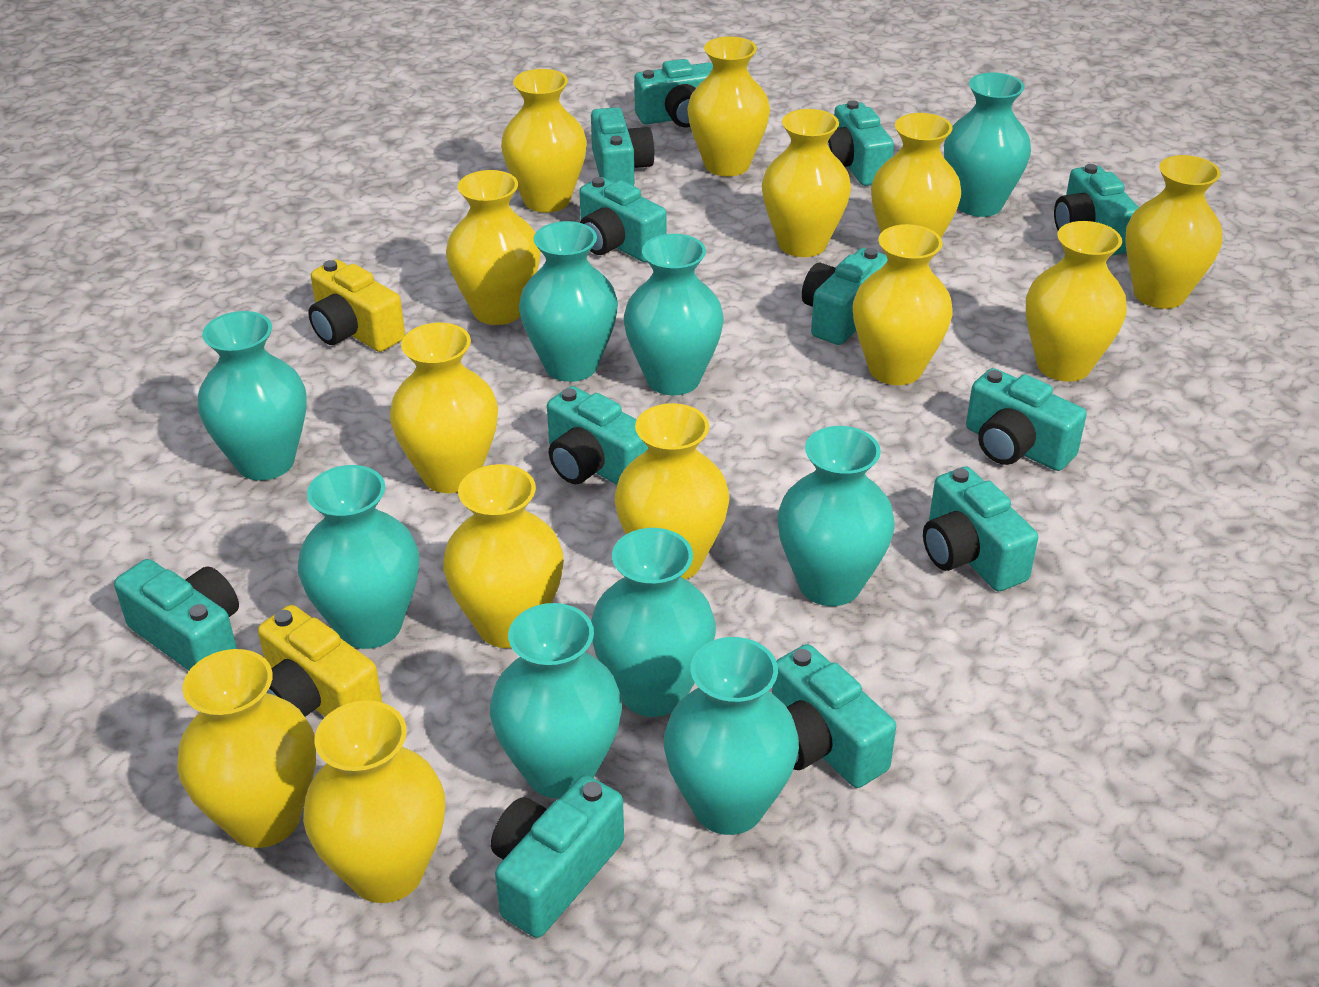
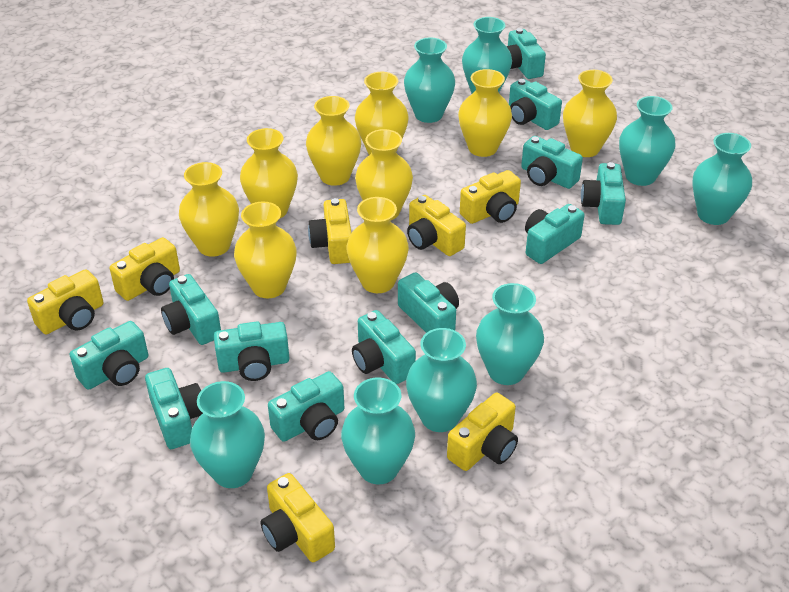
turquoise vase: [197,311,307,481] [298,465,419,649] [490,603,622,799] [519,221,618,382] [591,528,716,717] [624,234,724,395] [664,637,799,835] [777,426,895,606] [944,73,1031,217] = 9 -> [190,381,265,488] [341,378,415,484] [404,38,455,123] [406,328,477,432] [462,17,512,94] [476,283,544,385] [619,96,675,186] [692,133,752,225] = 8
yellow camera: [258,605,383,717] [308,259,405,352] = 2 -> [27,269,104,335] [110,237,180,301] [261,473,335,562] [308,198,351,264] [407,195,466,256] [447,393,518,471] [460,170,521,224] = 7
yellow vase: [177,649,316,848] [303,700,445,903] [390,323,498,493] [443,464,564,648] [446,170,541,325] [501,69,587,213] [614,403,730,579] [687,36,770,177] [762,109,851,257] [853,224,953,385] [871,113,961,238] [1026,221,1127,382] [1125,155,1222,309] = 13 -> [179,162,239,257] [234,201,297,298] [240,128,298,219] [306,96,361,186] [347,197,409,293] [355,72,409,155] [355,129,413,220] [458,69,512,157] [563,70,617,157] = 9

